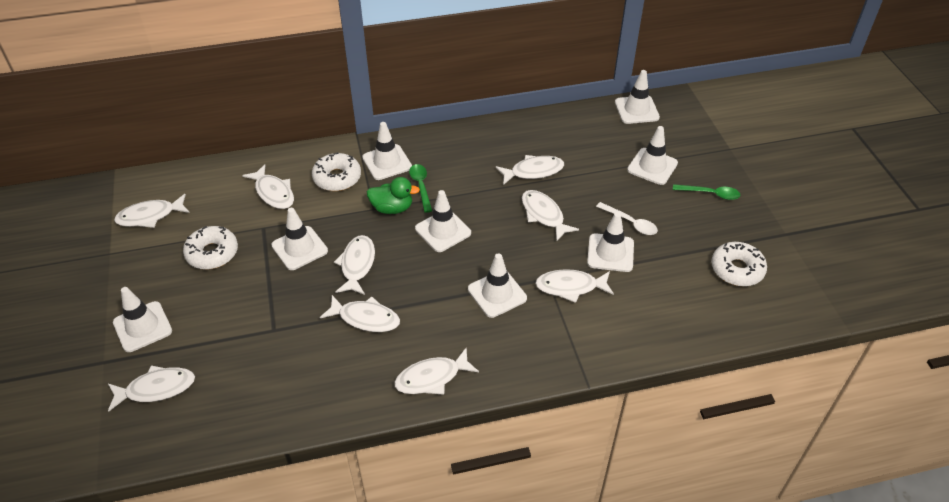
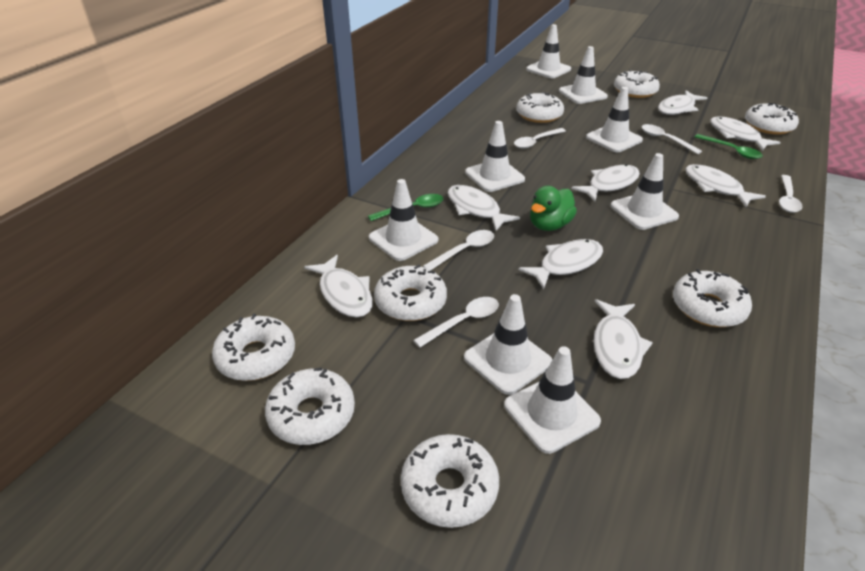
white donut: [183,226,238,269] [312,152,361,191] [711,242,767,286] = 3 -> [212,314,295,381] [265,367,355,445] [374,264,447,321] [401,434,499,528] [516,92,564,123] [614,70,660,98] [673,269,752,327] [745,102,799,135] = 8
white fish: [108,365,195,412] [114,194,190,228] [242,164,294,209] [320,295,400,332] [334,235,375,295] [394,348,479,395] [496,155,564,185] [522,190,579,241] [535,269,614,303] = 9 -> [304,255,373,318] [448,185,520,231] [518,239,603,289] [571,164,640,201] [593,299,653,379] [658,90,707,115] [685,164,766,207] [710,117,781,151] = 8
white spoon: [596,202,658,235] = 1 -> [413,297,499,348] [423,230,494,270] [514,128,566,149] [642,124,702,154] [779,175,802,213] = 5

